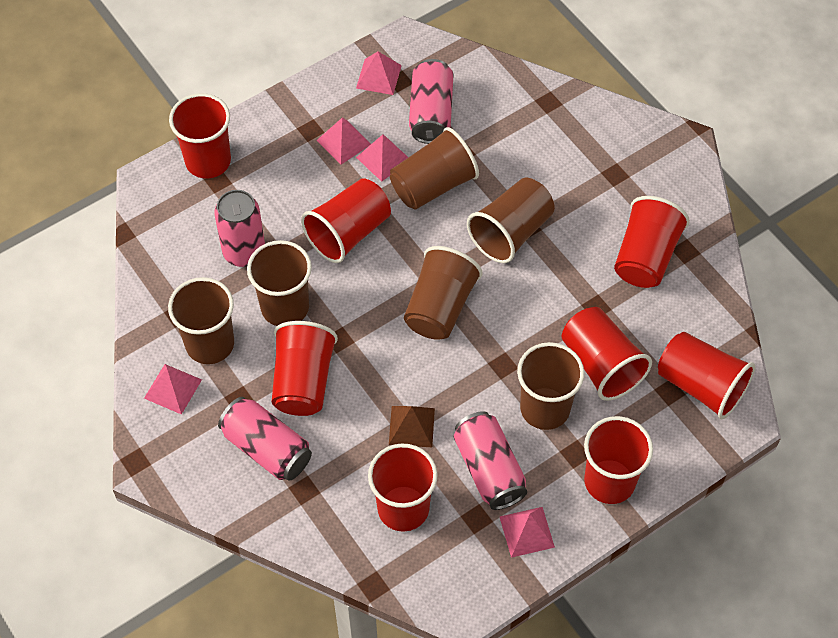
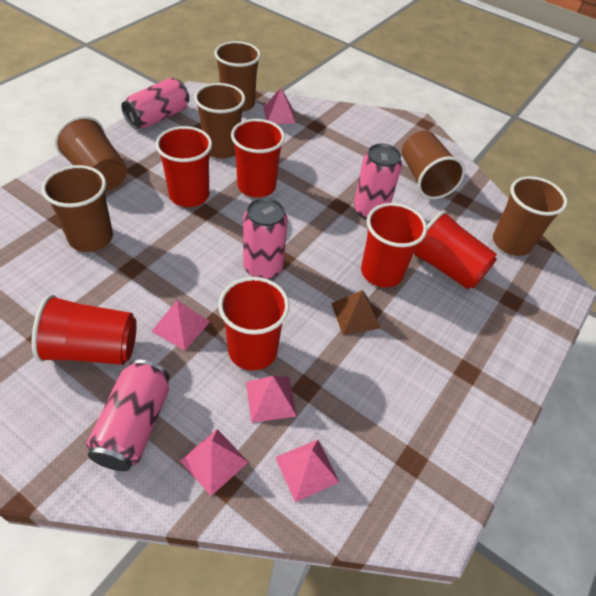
red cup: [169,93,231,178] [272,321,338,416] [301,178,391,263] [368,443,438,532] [562,307,652,401] [584,416,653,504] [614,196,690,288] [658,332,755,420] = 8 -> [32,295,137,365] [156,126,212,207] [218,277,290,371] [231,119,285,198] [361,203,427,288] [413,210,497,289] = 6

